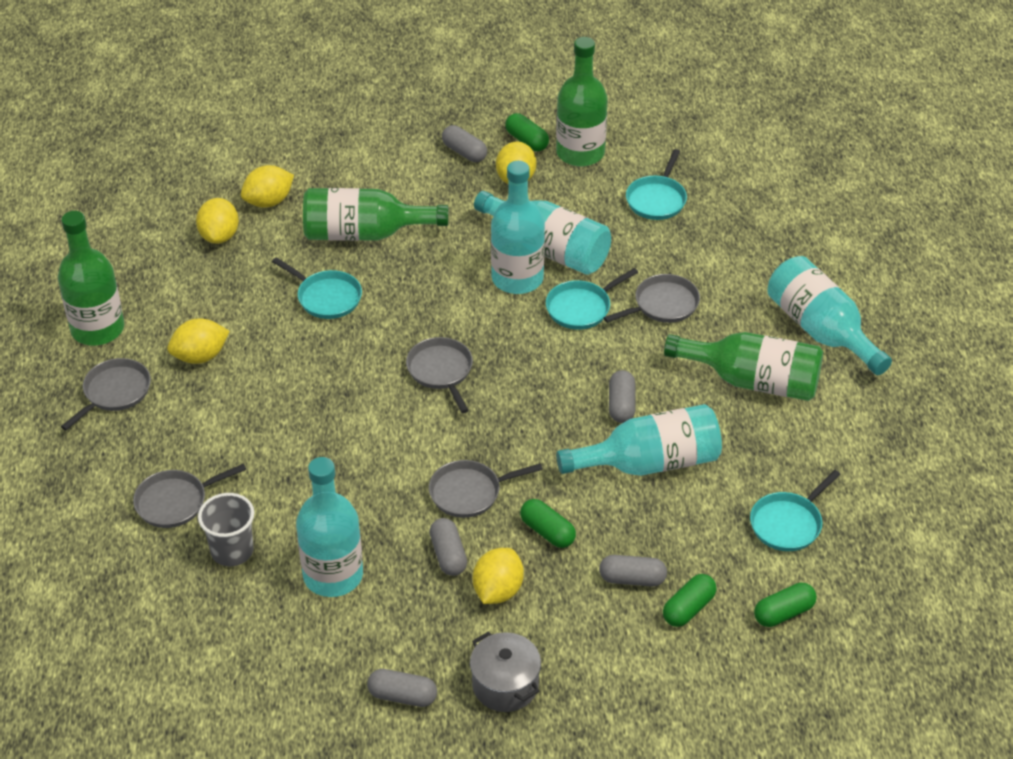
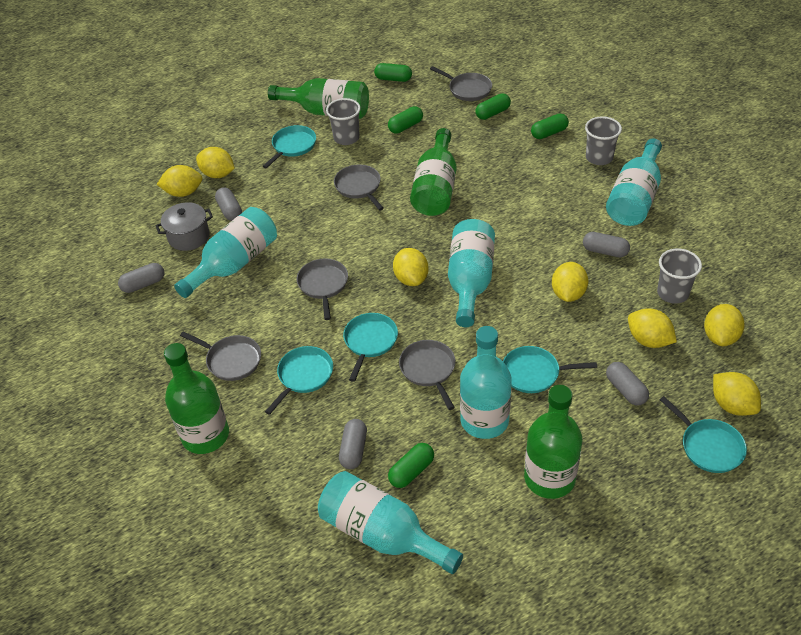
green capsule: [505,113,549,151] [520,499,576,548] [663,574,717,627] [754,583,817,627] = 4 -> [374,63,412,82] [388,106,423,134] [388,443,434,488] [475,93,511,120] [531,113,569,139] = 5
grey cup: [198,493,254,566] = 1 -> [326,98,361,145] [585,116,622,165] [657,249,702,304] = 3
turquoise pan: [272,257,362,319] [546,268,638,329] [626,149,687,220] [750,470,841,551] = 4 -> [262,125,316,169] [265,346,333,415] [343,313,398,382] [503,346,597,393] [660,396,747,473] = 5
yellow lemon: [167,318,230,364] [196,198,239,244] [241,165,294,208] [473,548,524,604] [496,142,536,184] = 5 -> [157,165,203,197] [196,147,235,178] [393,248,428,286] [552,262,588,302] [628,309,677,348] [704,304,745,346] [713,372,761,416] = 7

